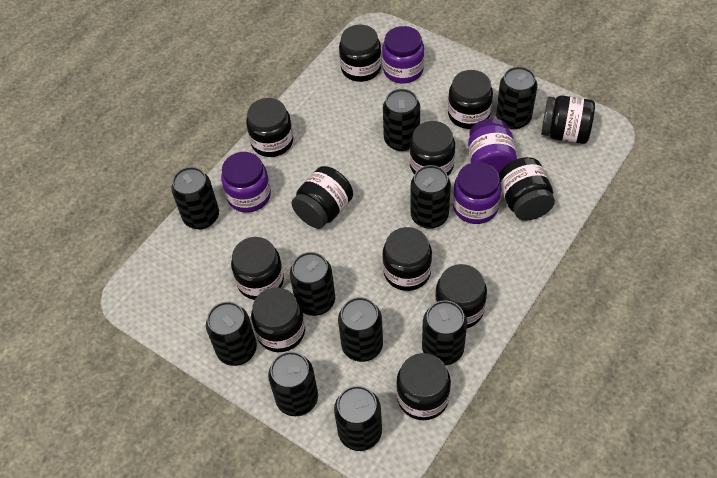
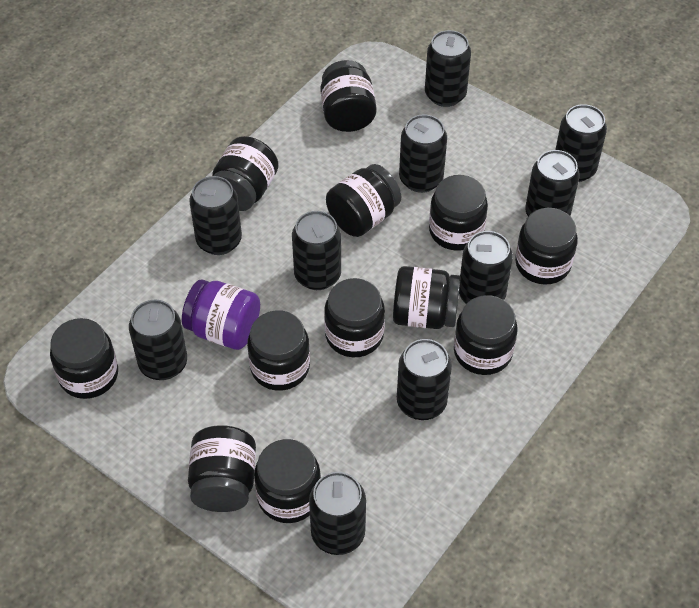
purple jar: [221,152,271,213] [382,26,424,83] [453,162,501,224] [468,118,517,174] = 4 -> [182,279,260,350] = 1

